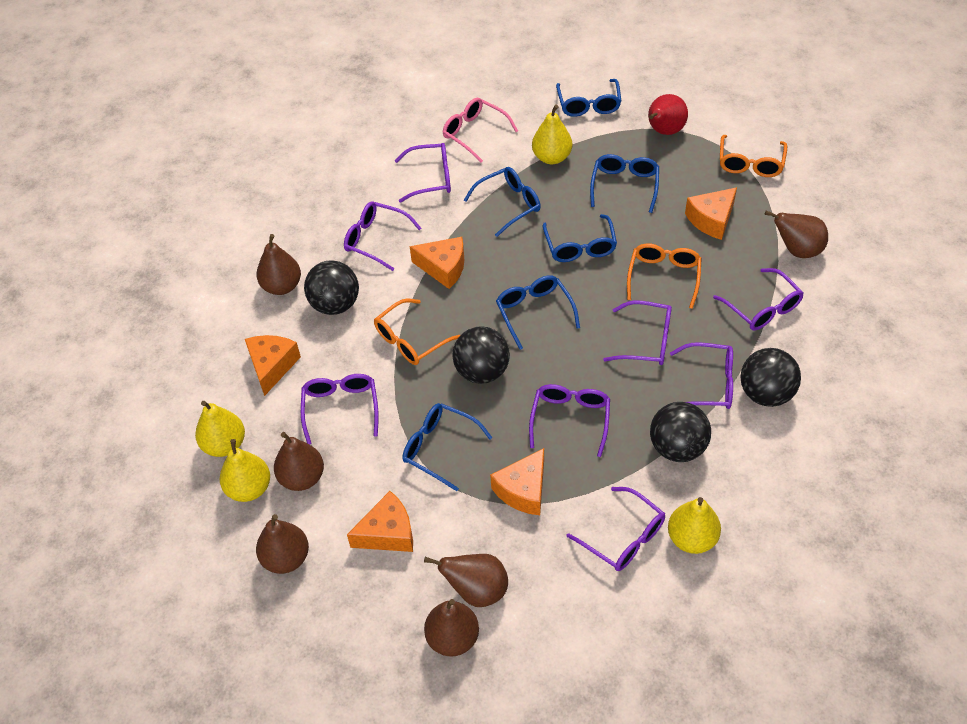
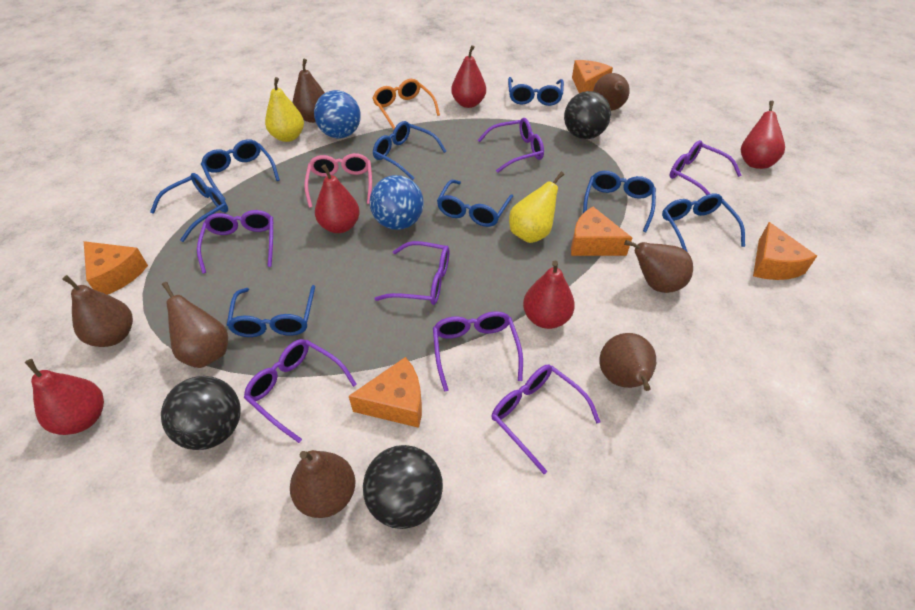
black ball: [304,260,359,315] [452,326,510,384] [650,402,711,462] [741,348,801,407] = 4 -> [161,376,241,450] [363,445,443,529] [564,91,611,139] = 3
blue ball: none = 0 -> [314,90,361,139] [370,175,424,230] = 2
blue glasses: [402,403,493,491] [464,167,541,237] [496,275,580,350] [543,214,617,262] [556,79,621,117] [590,154,659,213] = 6 -> [150,173,228,242] [201,139,280,200] [227,285,315,337] [373,121,446,180] [437,180,514,227] [508,77,564,106] [583,171,656,232] [662,193,745,251] = 8
brown pear: [256,514,309,574] [257,234,301,295] [274,432,324,491] [424,554,508,607] [424,599,479,656] [765,210,828,258] = 6 -> [62,275,133,347] [162,282,228,368] [290,450,356,518] [293,59,325,123] [593,73,630,111] [599,333,656,391] [624,240,693,293] = 7
orange glasses: [374,299,460,365] [627,243,702,309] [720,135,787,177] = 3 -> [372,79,440,130] = 1
purple glasses: [301,374,379,445] [344,201,421,271] [395,143,451,203] [529,384,610,457] [567,487,665,571] [603,300,672,365] [670,343,733,409] [713,268,804,330] = 8 -> [197,210,273,274] [244,339,357,443] [375,241,449,305] [433,311,523,392] [478,118,544,173] [491,364,600,474] [670,140,742,195] = 7
red pear: [648,94,688,135] = 1 -> [25,359,104,435] [315,164,360,233] [451,45,486,108] [523,260,575,329] [741,101,785,169] = 5
yellow pear: [195,401,245,457] [220,439,270,502] [532,105,572,164] [668,497,721,554] = 4 -> [265,77,304,142] [509,172,564,243] = 2

